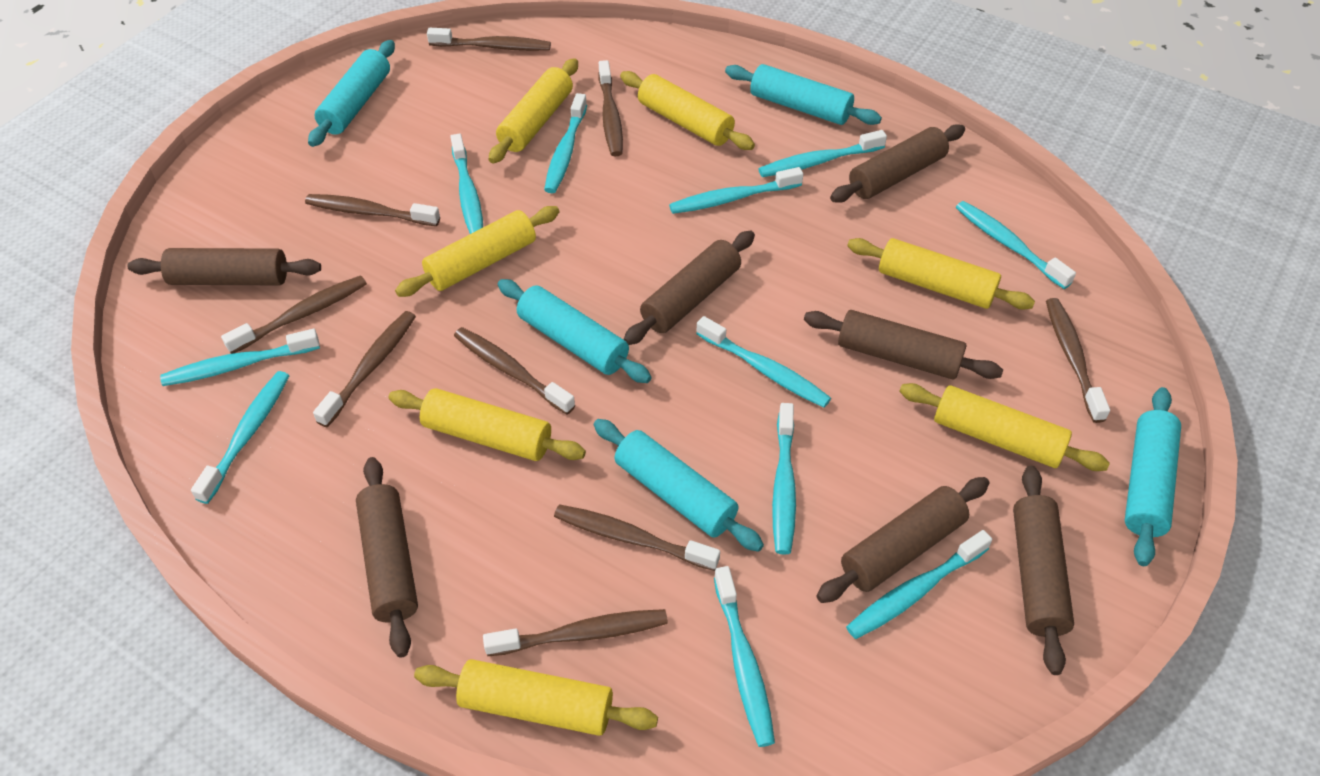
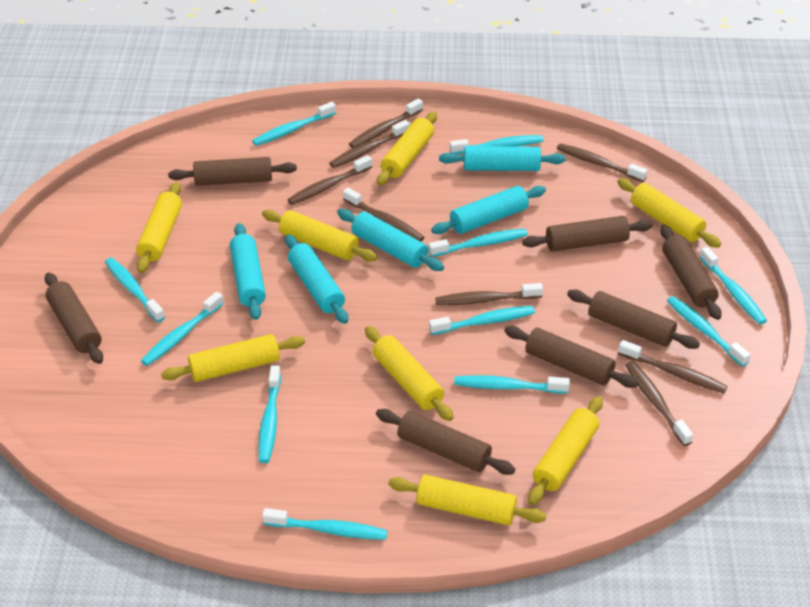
brown toothbrush: [221,275,367,354] [305,194,440,226] [313,311,416,427] [427,28,551,51] [454,327,575,415] [483,609,668,656] [554,504,720,571] [598,60,623,156] [1046,298,1110,423] = 9 -> [287,155,372,205] [330,120,410,168] [343,188,424,242] [349,98,423,148] [435,283,543,305] [557,143,648,182] [618,340,728,394] [625,361,693,446] = 8
yellow rolling pin: [388,388,586,461] [395,206,559,297] [414,659,658,736] [489,58,578,163] [620,71,755,150] [847,238,1035,310] [899,383,1110,471] = 7 -> [136,182,182,273] [161,334,305,382] [262,210,377,261] [365,326,454,421] [377,112,437,185] [388,475,546,525] [528,396,603,505] [617,178,721,248] = 8

